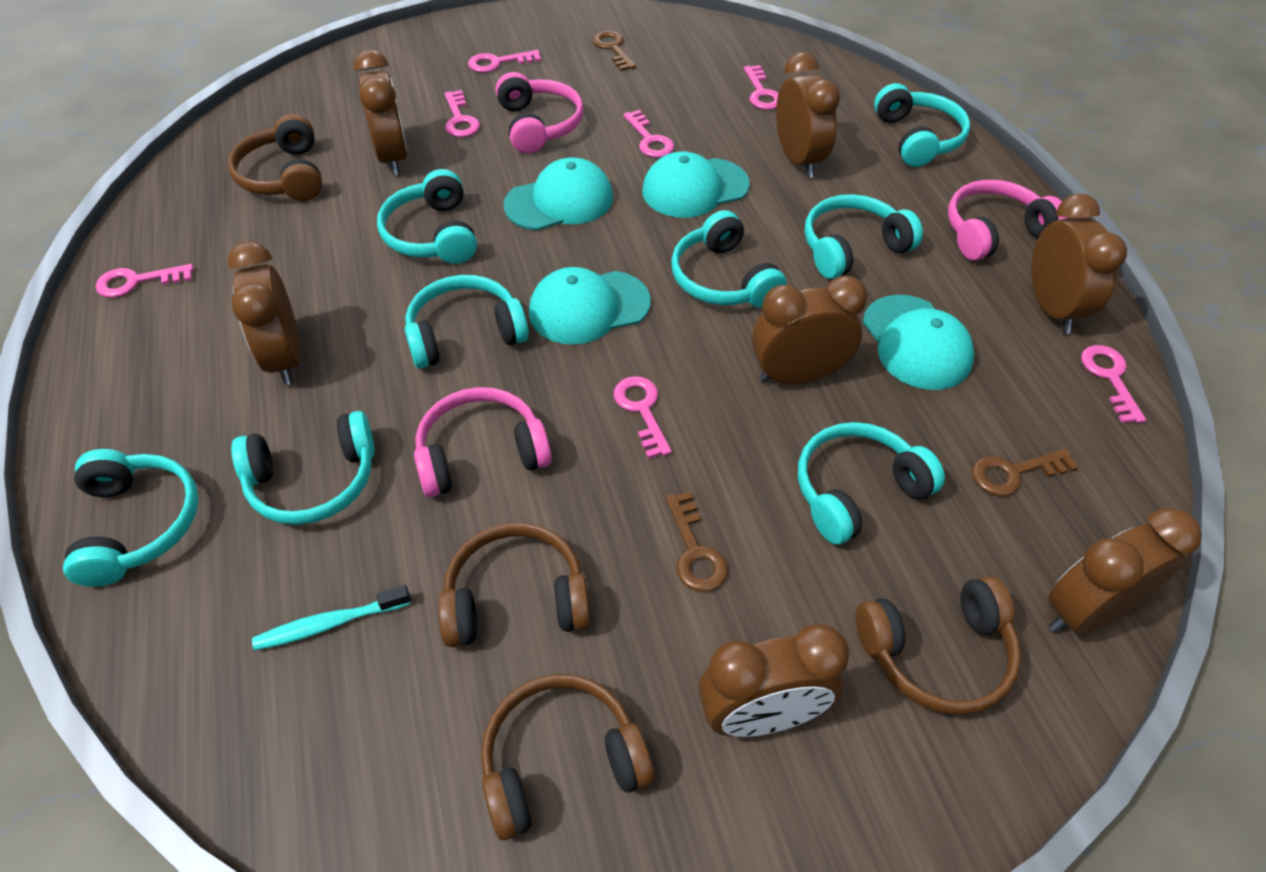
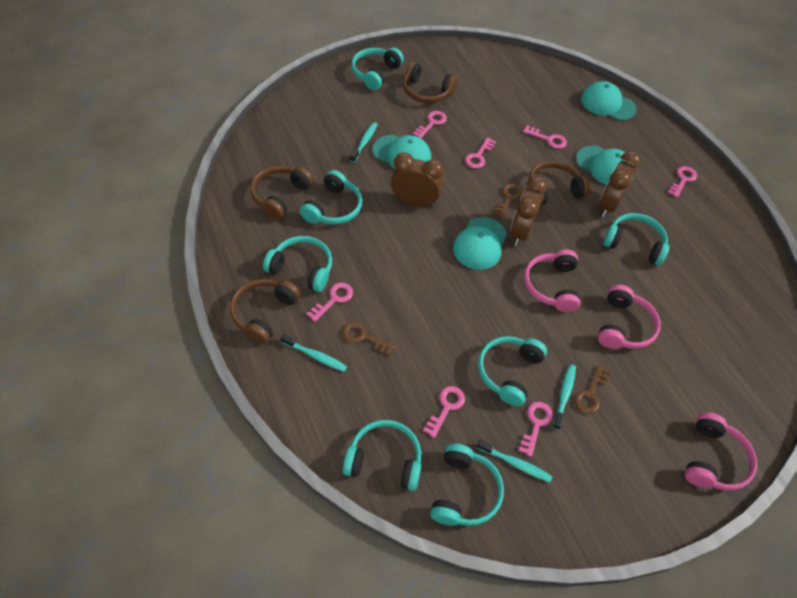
brown clock: [228,241,302,385] [354,50,408,175] [699,624,849,737] [752,276,867,384] [776,52,840,178] [1031,194,1127,334] [1048,508,1202,634] = 7 -> [391,152,444,207] [510,177,547,246] [599,151,641,217] = 3
turquoise headphones: [63,449,199,587] [231,411,375,525] [377,169,477,264] [405,275,529,368] [671,210,787,307] [798,422,945,545] [805,194,923,279] [874,83,970,167] = 8 -> [263,236,332,292] [300,170,363,225] [343,420,422,491] [351,48,404,90] [430,443,504,526] [478,336,547,407] [603,213,669,266] = 7
turquoise toothbrush: [252,585,411,650] = 1 -> [280,334,347,372] [350,122,378,163] [477,439,553,483] [553,364,576,430] = 4

